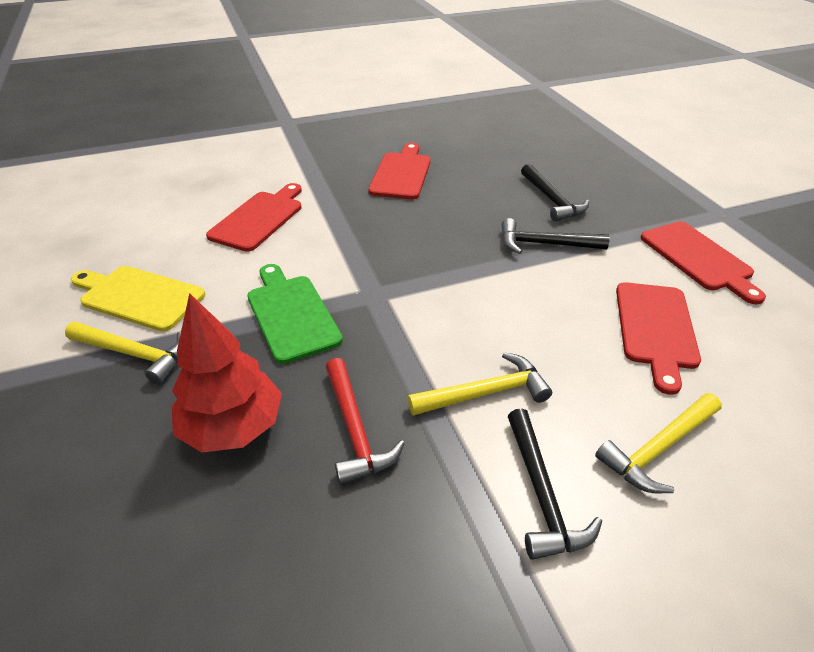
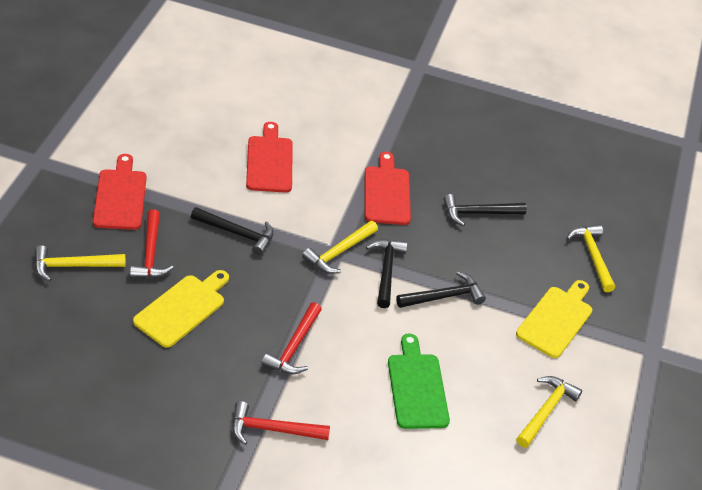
black hammer: [502,218,609,254] [508,408,602,560] [521,164,589,222] = 3 -> [191,207,274,256] [366,239,408,308] [396,271,486,308] [443,194,527,226] = 4
red cutting board: [206,183,302,252] [368,143,431,199] [616,282,701,395] [641,221,766,305] = 4 -> [93,154,146,230] [246,122,293,193] [365,152,411,225] = 3
red hammer: [326,358,405,485] = 1 -> [130,209,174,278] [232,401,330,445] [261,302,322,374] = 3
red tree: [172,293,282,453] = 1 -> none = 0
yellow cutting board: [71,266,205,331] = 1 -> [133,270,229,348] [516,280,592,358] = 2
yellow hammer: [65,322,181,384] [408,352,552,416] [595,393,722,493] = 3 -> [35,245,126,281] [302,221,378,274] [516,376,582,448] [567,225,615,292] = 4

